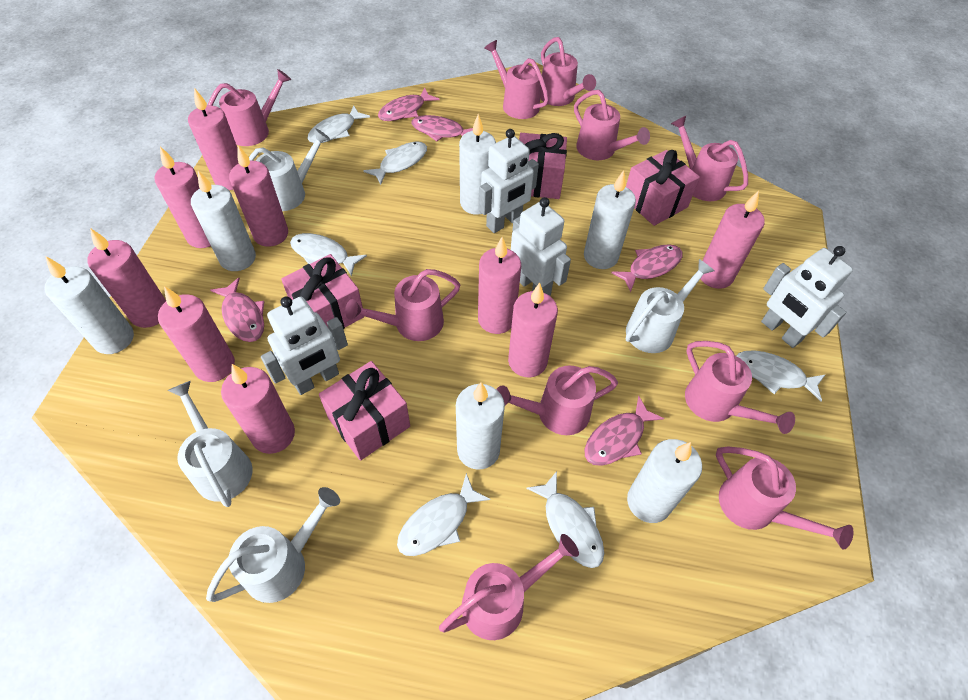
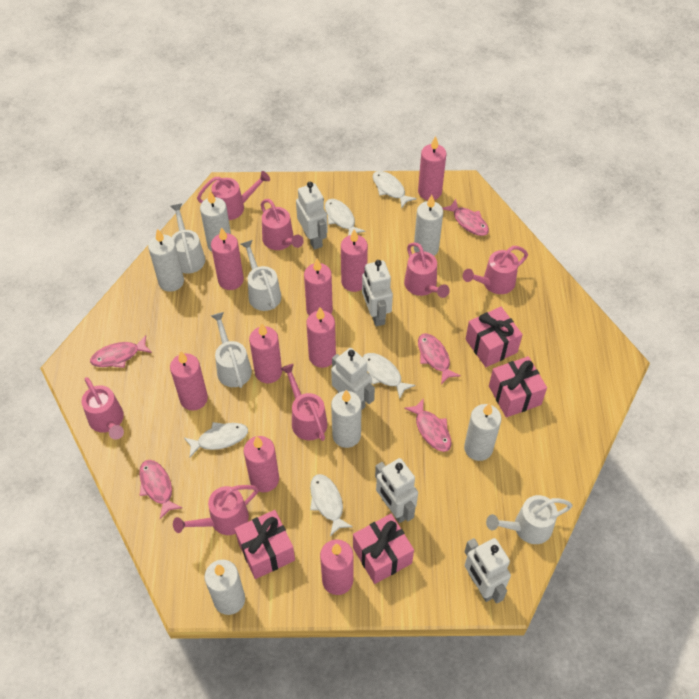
pink watering can: [207,69,291,146] [345,269,460,341] [439,534,579,640] [484,40,549,119] [496,366,618,435] [540,37,596,106] [574,90,650,160] [671,116,748,201] [685,341,795,434] [716,447,854,550] = 10 -> [81,377,124,440] [173,485,259,535] [197,171,270,220] [261,199,304,250] [281,364,328,441] [404,242,450,298] [463,246,528,294] = 7
white fish: [290,233,367,276] [307,105,370,143] [364,142,427,185] [397,473,491,556] [526,471,604,568] [737,350,826,401] = 6 -> [184,422,248,458] [310,474,353,536] [325,199,365,236] [363,353,415,399] [373,171,417,208] = 5
white robot: [261,296,348,395] [479,129,539,233] [511,197,571,296] [761,246,853,348] = 4 -> [296,182,328,250] [331,348,375,410] [362,260,393,327] [375,458,418,523] [464,538,511,604] = 5

